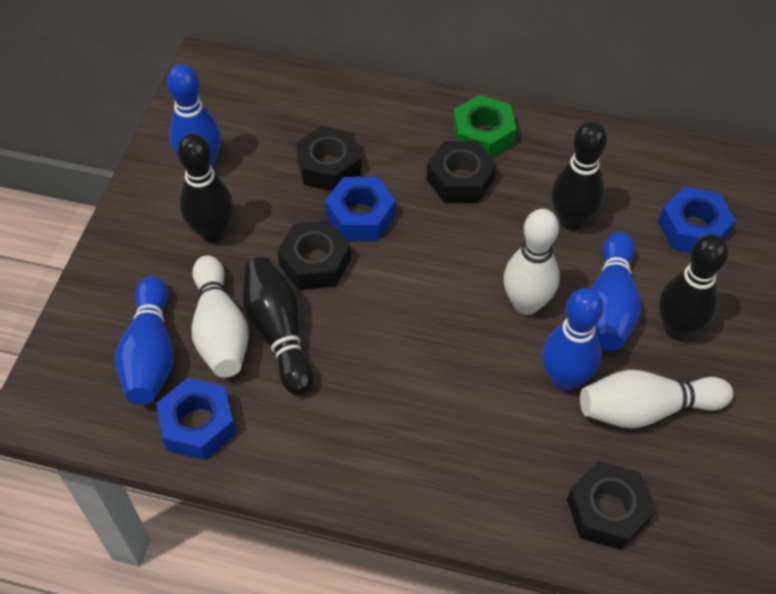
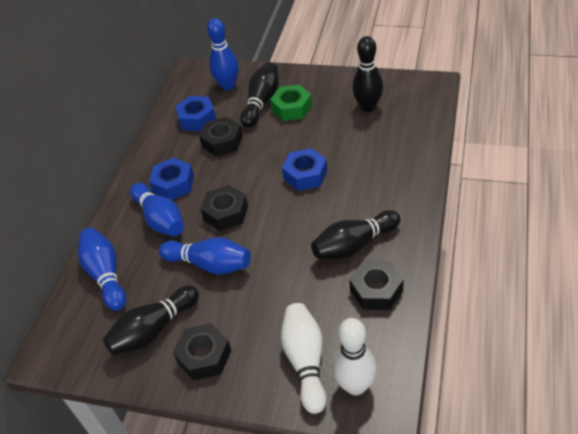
white bowling pin: [192,255,248,378] [503,209,559,315] [580,370,733,428] = 3 -> [281,303,326,414] [333,318,377,395] = 2

